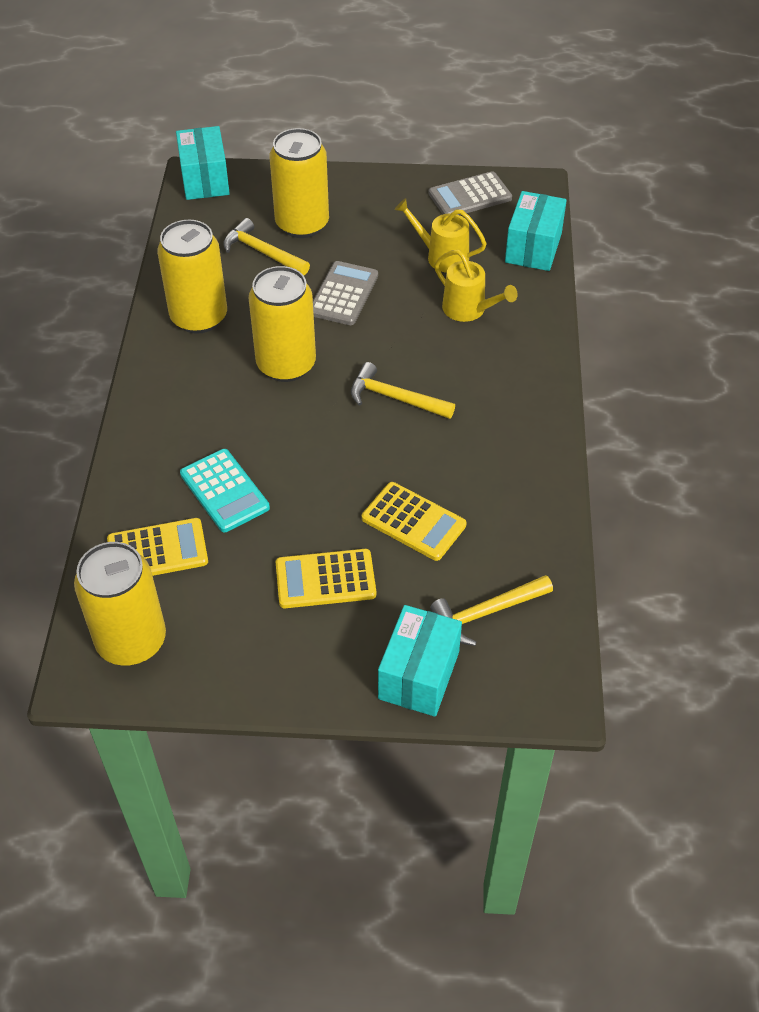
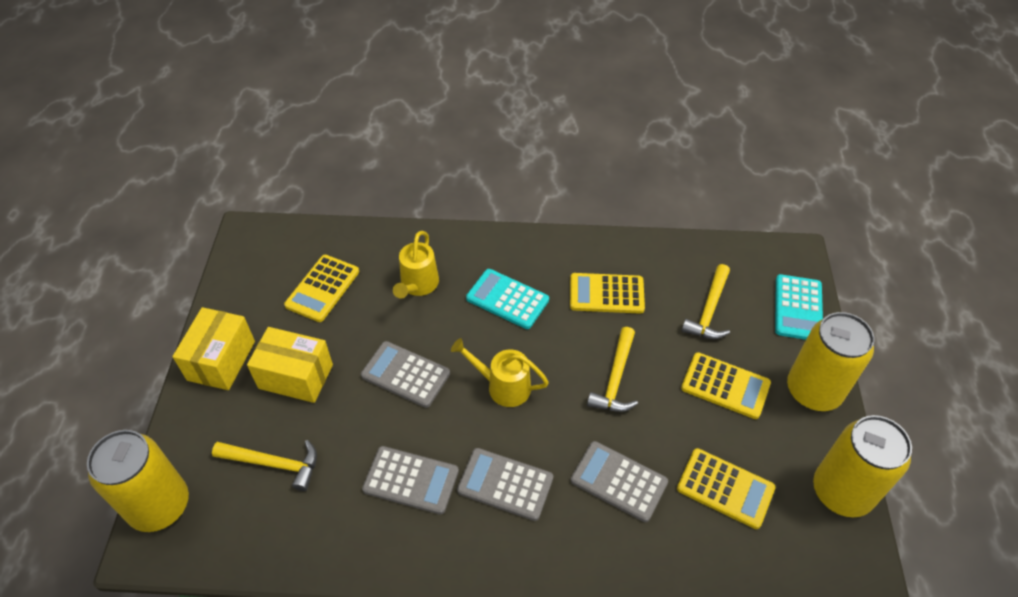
grey calculator: [313,261,378,325] [429,171,512,215] = 2 -> [361,341,450,408] [362,446,459,515] [457,448,553,521] [571,441,668,522] = 4
turquoise box: [176,126,230,200] [378,605,462,717] [505,191,567,271] = 3 -> none = 0
turquoise calculator: [180,449,270,532] = 1 -> [466,269,549,329] [775,274,823,340] = 2
yellow box: none = 0 -> [172,307,255,390] [247,327,333,403] = 2
yellow calculator: [107,518,208,576] [276,549,376,608] [362,482,466,561] = 3 -> [284,255,359,322] [570,273,645,314] [677,448,775,529] [681,352,771,419] = 4
yellow can: [74,542,166,666] [157,220,227,334] [249,266,316,382] [270,128,329,238] = 4 -> [87,430,189,532] [787,312,874,411] [813,415,912,517] = 3

